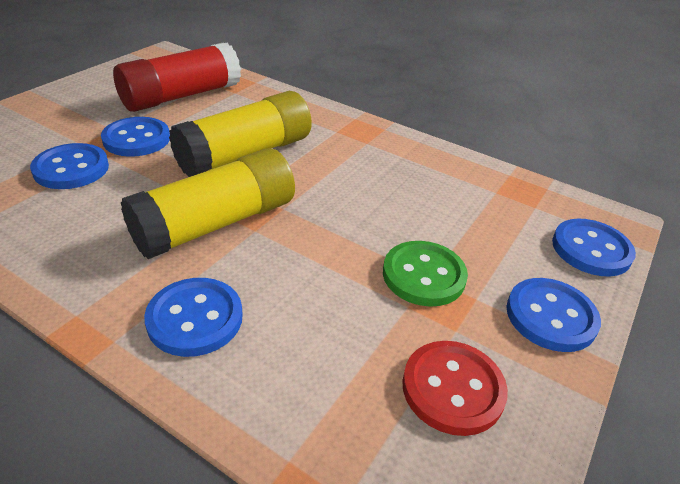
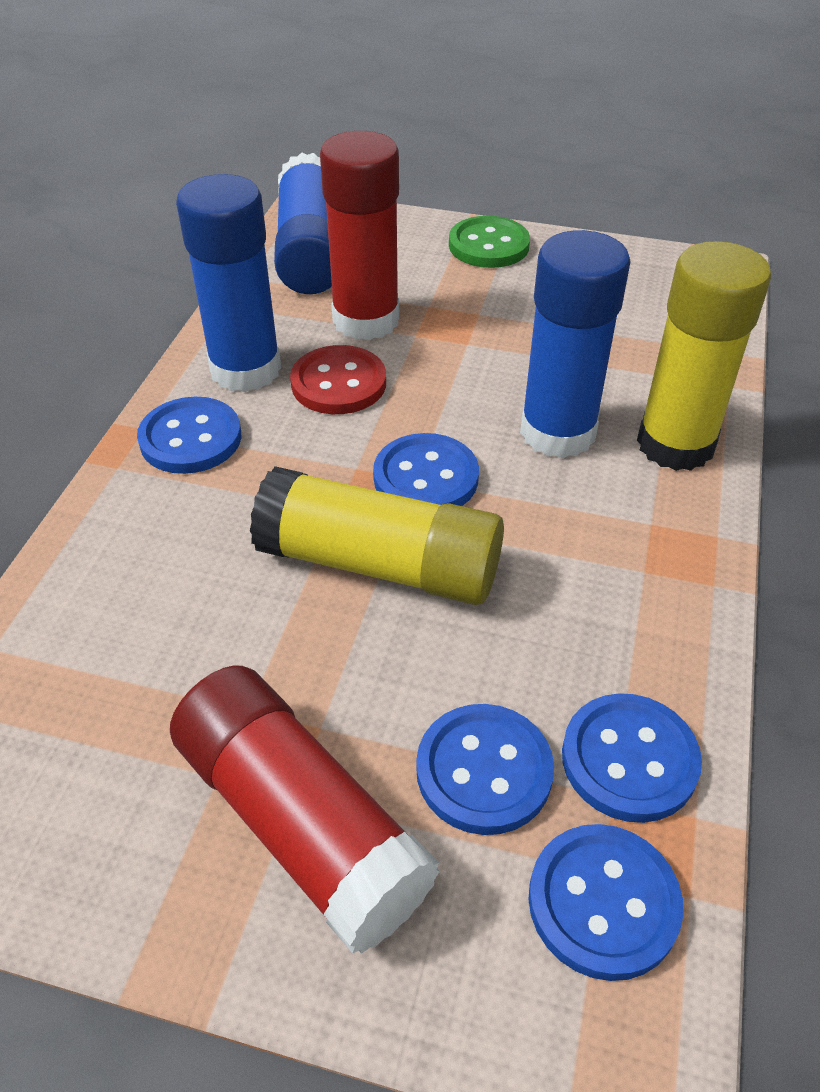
blue glue stick: none = 0 -> [176,174,281,392] [274,152,332,294] [520,230,631,458] = 3
red glue stick: [113,42,241,112] = 1 -> [170,666,440,954] [320,131,399,340] = 2

